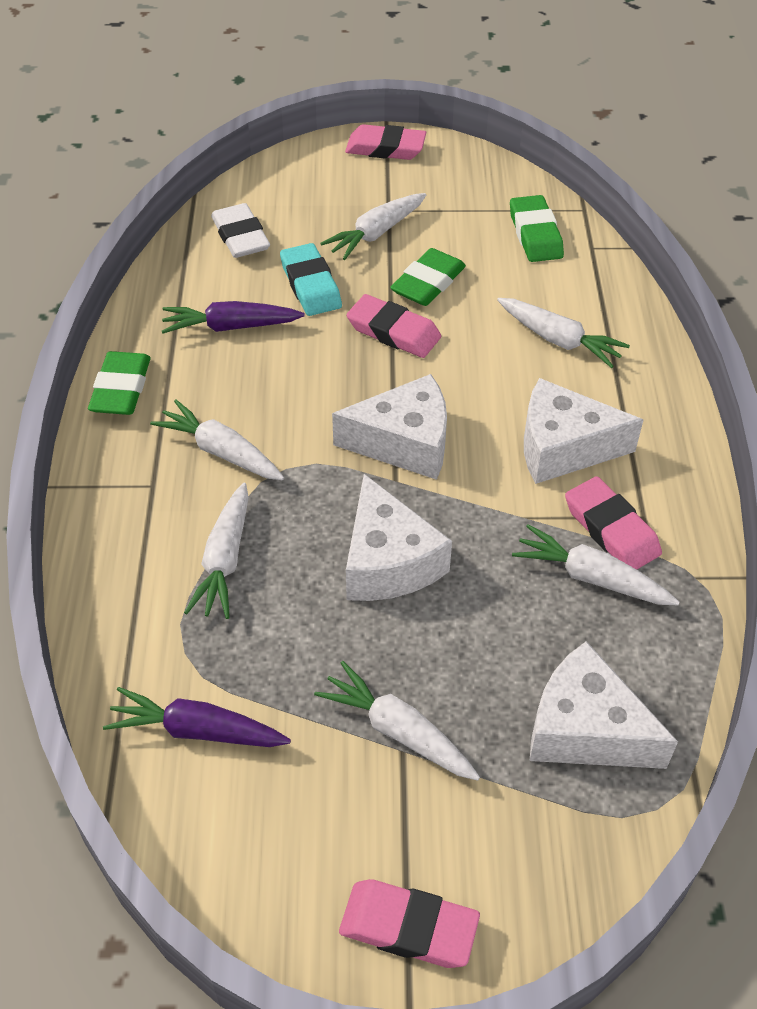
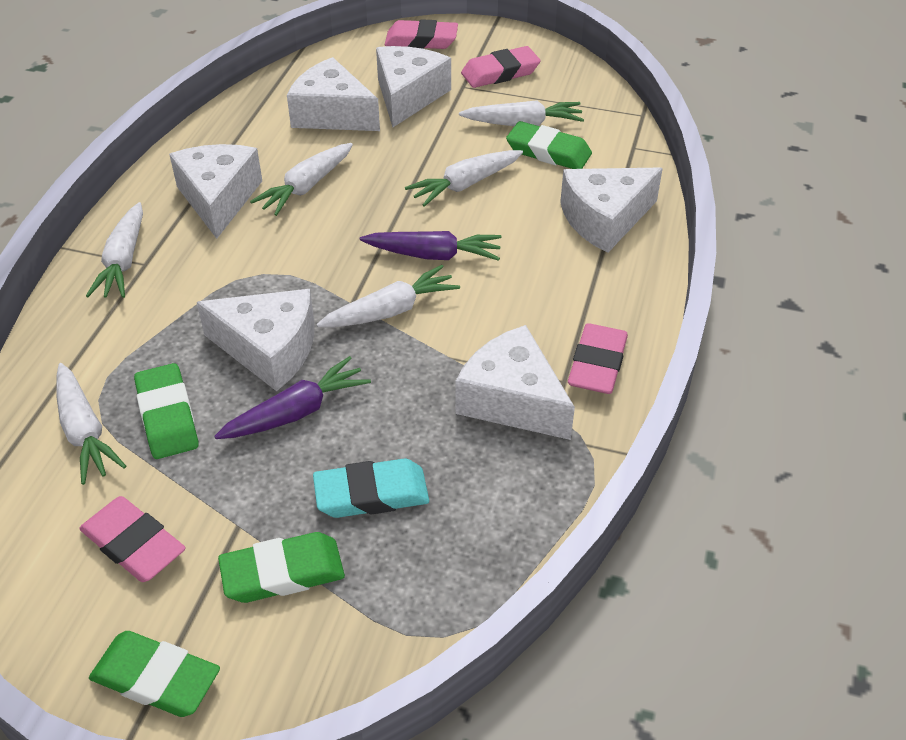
green eraser: [88,351,151,415] [390,248,466,306] [510,195,564,262] = 3 -> [89,631,220,717] [134,363,199,459] [218,532,345,603] [506,121,592,169] = 4
white cheese: [332,374,447,480] [346,474,452,601] [524,378,643,484] [530,641,678,769] = 4 -> [169,144,262,239] [197,289,314,391] [287,57,380,131] [376,46,451,127] [455,325,575,440] [560,168,663,253] = 6
white eraser: [211,203,270,258] = 1 -> none = 0

